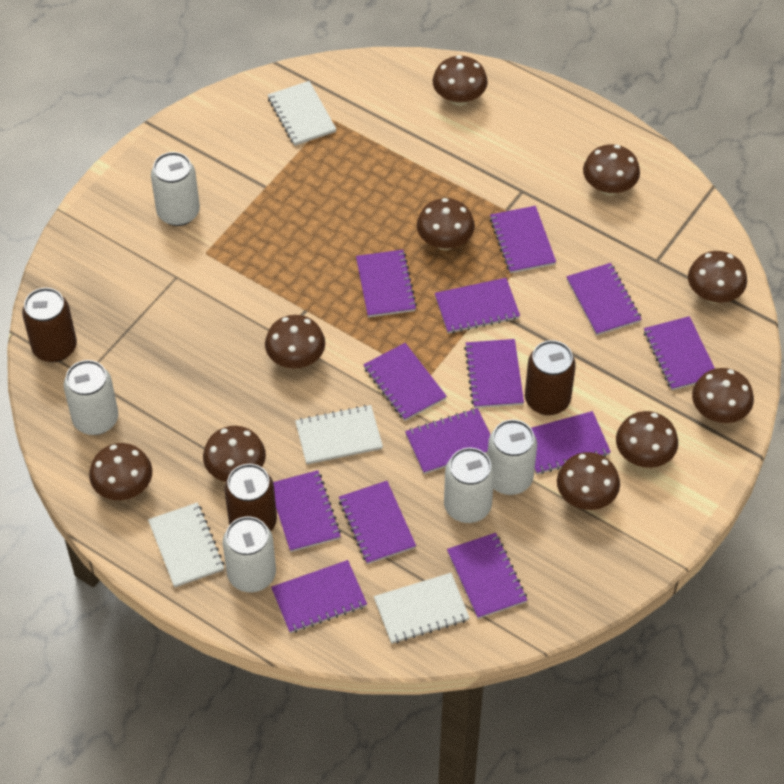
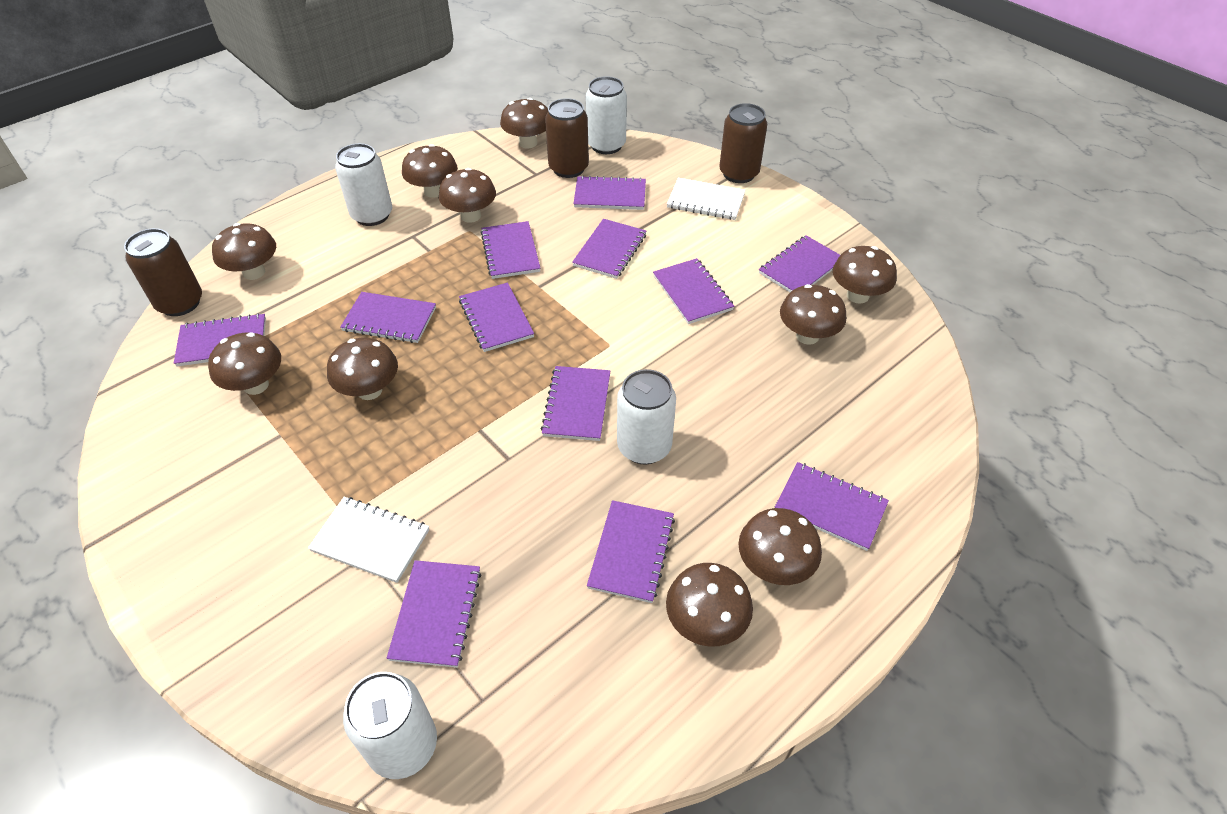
purple notebook: [271,560,367,633] [273,470,341,552] [339,481,416,564] [356,250,417,317] [363,343,447,421] [405,408,491,474] [435,278,520,334] [447,533,527,619] [464,339,524,408] [490,206,556,273] [531,411,611,474] [567,263,641,335] [644,316,715,390] = 13 -> [174,313,266,366] [340,292,436,343] [387,560,481,668] [459,282,534,352] [481,221,541,279] [541,366,610,441] [572,219,646,279] [573,175,646,210] [587,500,675,603] [653,258,734,324] [759,235,840,292] [775,462,889,551] = 12
white can: [64,360,118,435] [151,152,200,226] [223,517,276,592] [444,448,495,523] [487,420,537,495] = 5 -> [335,143,392,226] [343,672,437,779] [586,76,627,154] [617,369,676,465] = 4
white notebook: [148,503,224,587] [268,81,336,146] [295,405,383,464] [374,573,470,644] = 4 -> [308,497,429,583] [667,178,745,220] = 2

